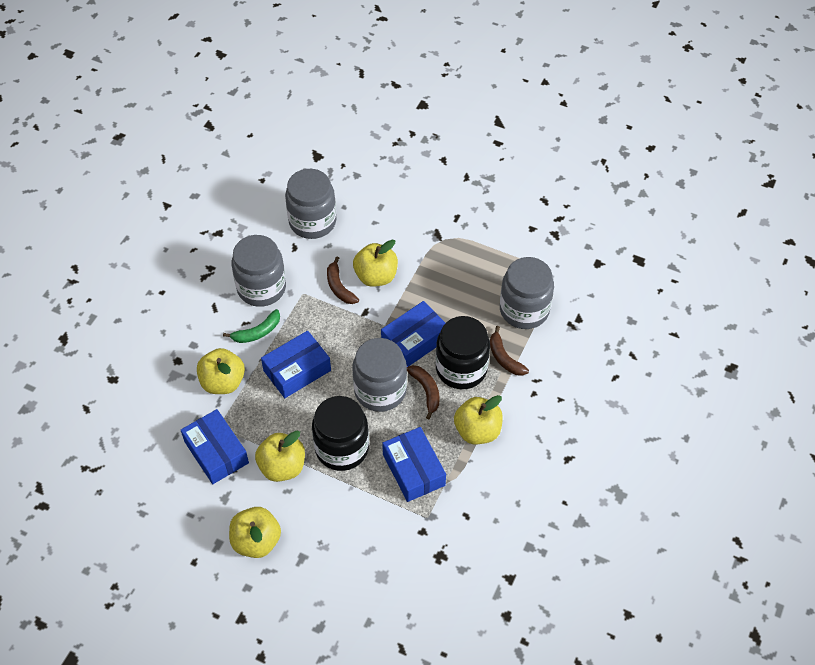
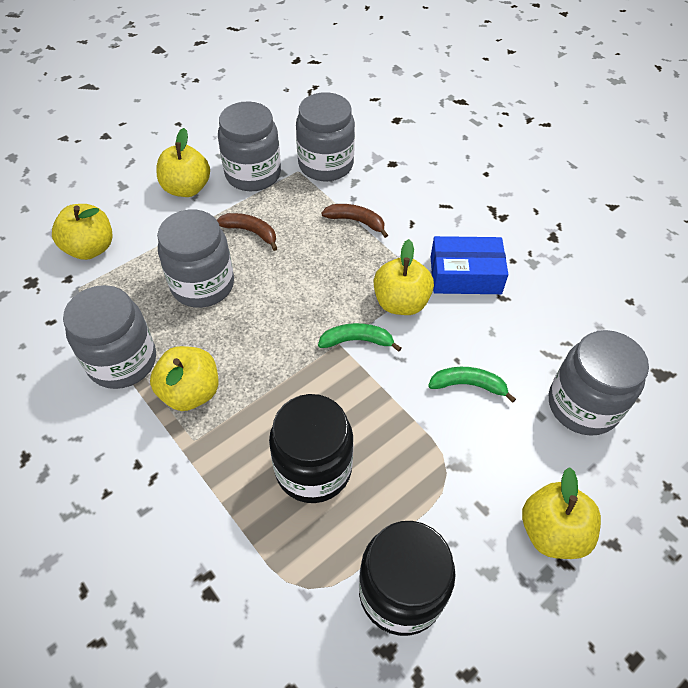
blue box: [181,409,249,484] [261,331,331,398] [381,301,445,367] [382,427,446,502] = 4 -> [431,236,509,294] = 1
brown banana: [327,256,359,304] [407,365,440,419] [490,326,529,376] = 3 -> [217,213,278,251] [321,204,388,238] = 2
green banana: [223,309,280,343] = 1 -> [318,323,402,352] [428,367,516,403] = 2
grey jar: [231,235,286,307] [285,169,337,239] [352,338,407,412] [500,257,554,329] = 4 -> [63,285,156,389] [157,210,234,308] [218,101,281,191] [296,92,355,181] [549,330,649,436] = 5

